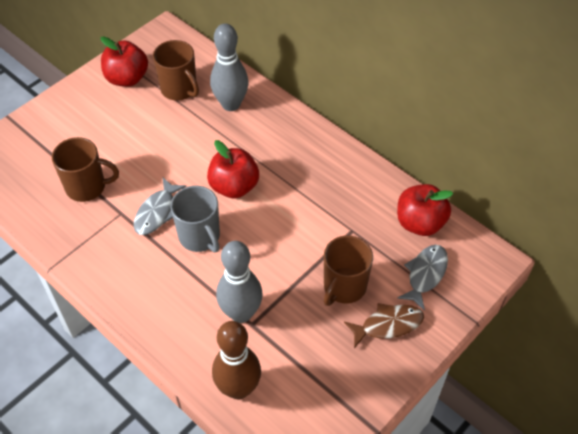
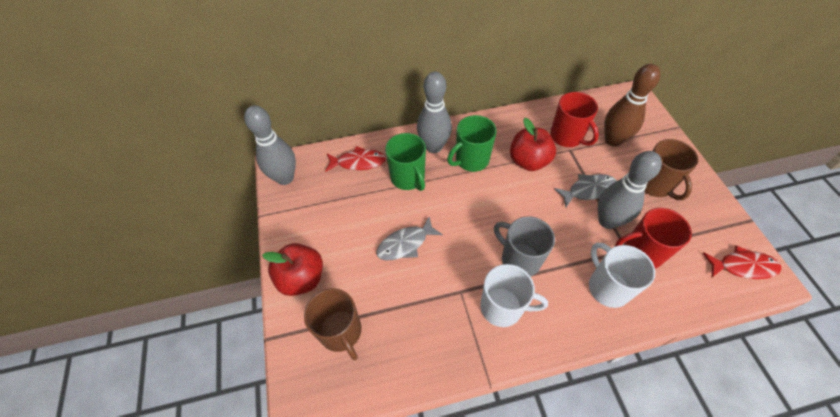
brown fish: [344,303,424,348] = 1 -> none = 0
brown mug: [52,137,119,202] [153,40,199,101] [324,236,373,306] = 3 -> [304,288,361,360] [645,139,698,200] = 2
green mug: none = 0 -> [385,133,426,191] [447,115,497,172] = 2
grey bowling pin: [210,23,248,111] [216,241,263,323] = 2 -> [244,105,296,185] [417,72,452,153] [598,151,662,229] = 3
red apple: [101,36,148,87] [207,140,259,198] [397,184,453,236] = 3 -> [262,243,323,296] [510,118,556,171] = 2
red fish: none = 0 -> [325,146,386,172] [703,246,782,279] = 2
red mug: none = 0 -> [550,92,599,147] [615,208,692,268] = 2
white mug: none = 0 -> [480,264,548,327] [589,242,655,308] = 2

